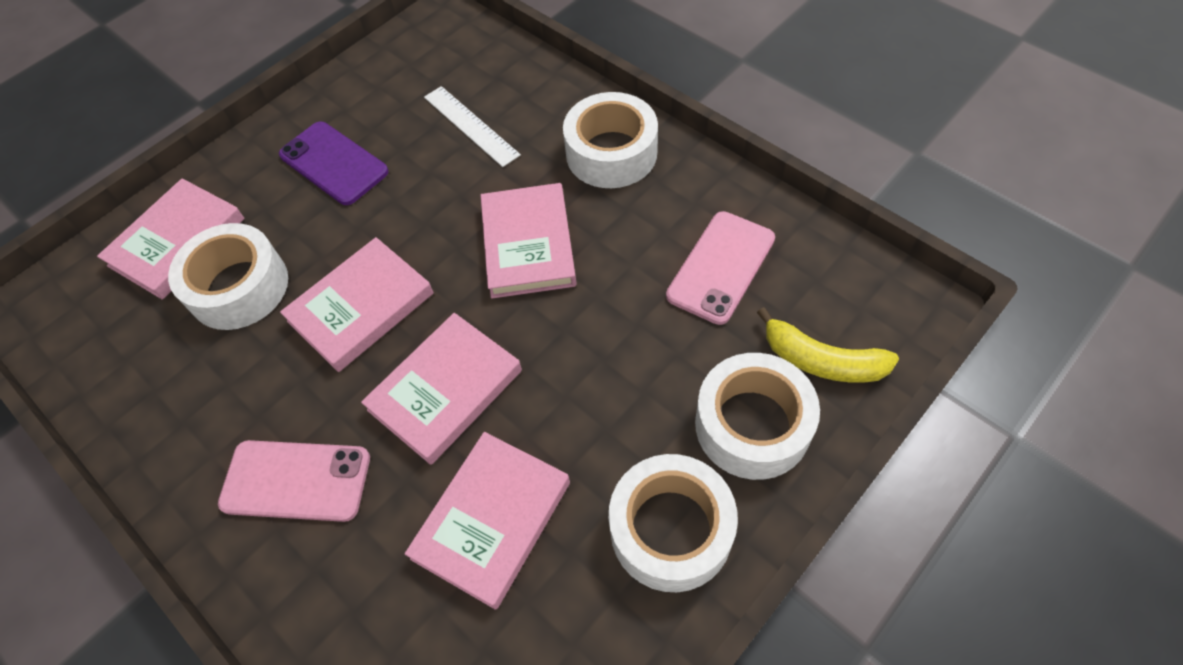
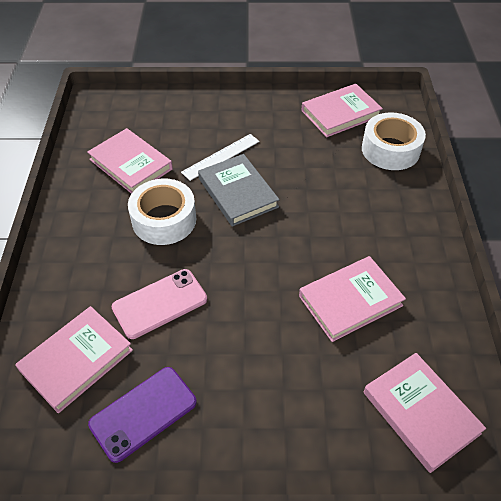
grey book: none = 0 -> [198,154,280,226] = 1
pink phone: [218,440,370,522] [666,211,775,325] = 2 -> [112,269,207,339] = 1
white tape: [168,223,288,330] [563,92,658,188] [609,454,738,592] [695,353,820,480] = 4 -> [128,178,196,245] [362,112,426,170] = 2
yellow banana: [757,307,899,383] = 1 -> none = 0

